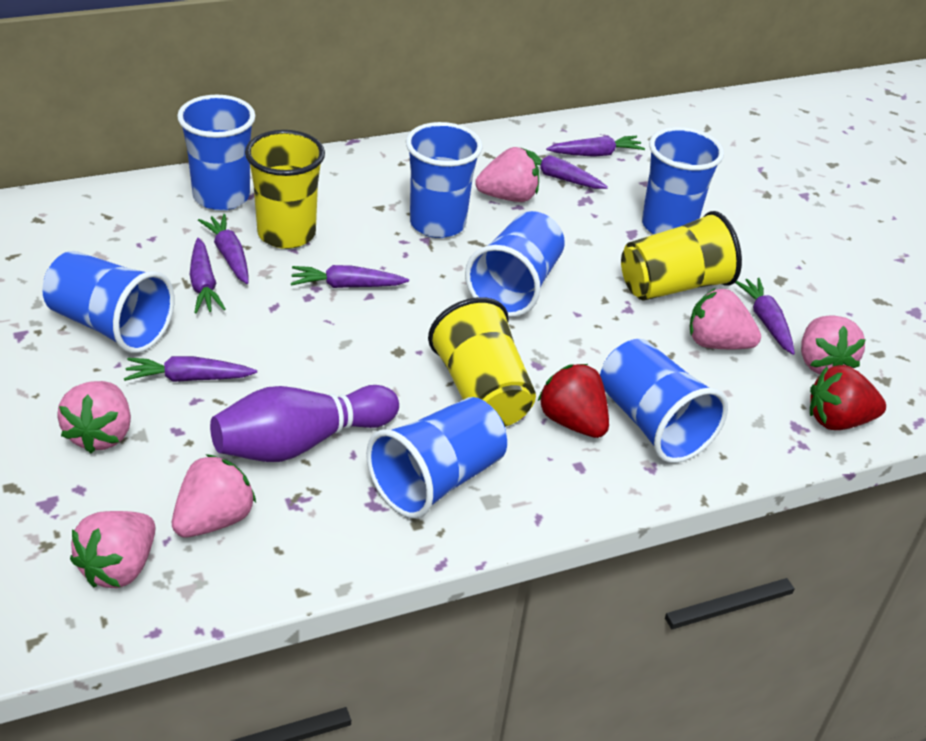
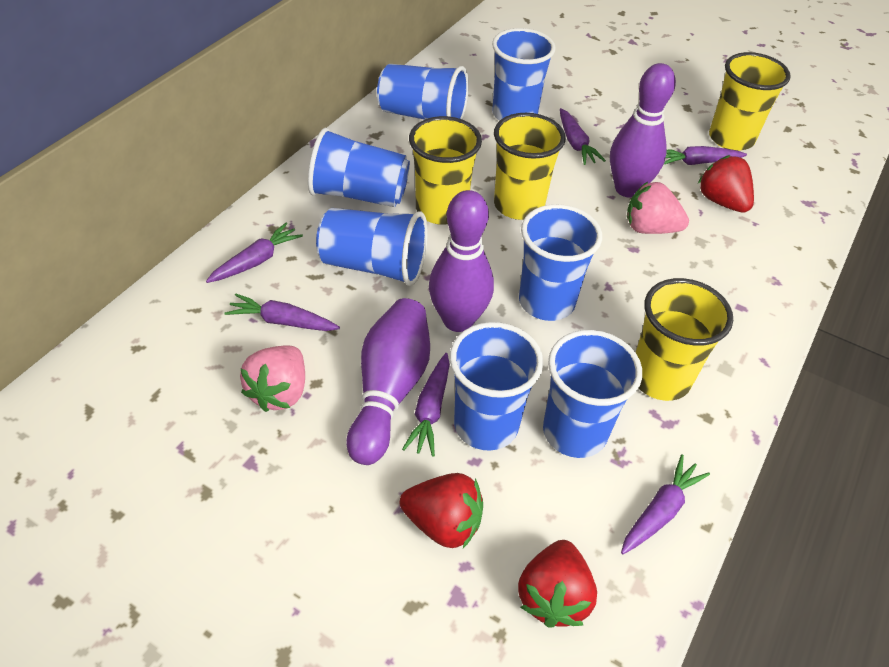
pink strawberry: [57,381,131,453] [70,511,155,588] [172,454,256,537] [475,147,539,202] [690,288,761,349] [801,315,866,374] = 6 -> [240,345,305,412] [627,182,689,234] = 2
purple bowling pin: [210,385,399,462] = 1 -> [346,298,430,465] [429,190,494,332] [610,63,676,198] = 3
purple carrot: [124,356,257,382] [190,238,226,313] [198,214,249,284] [291,265,409,288] [522,148,608,189] [546,136,645,157] [735,278,795,355] = 7 -> [206,223,303,283] [224,293,340,331] [402,353,450,457] [560,108,606,165] [621,455,710,554] [664,146,747,165] = 6
red strawberry: [538,364,609,438] [810,365,886,430] = 2 -> [400,473,483,548] [518,540,597,628] [698,155,754,213] = 3
yellow cup: [245,130,325,249] [428,297,536,427] [621,211,742,300] = 3 -> [409,116,482,225] [494,113,566,220] [636,278,733,401] [709,52,791,151] = 4

